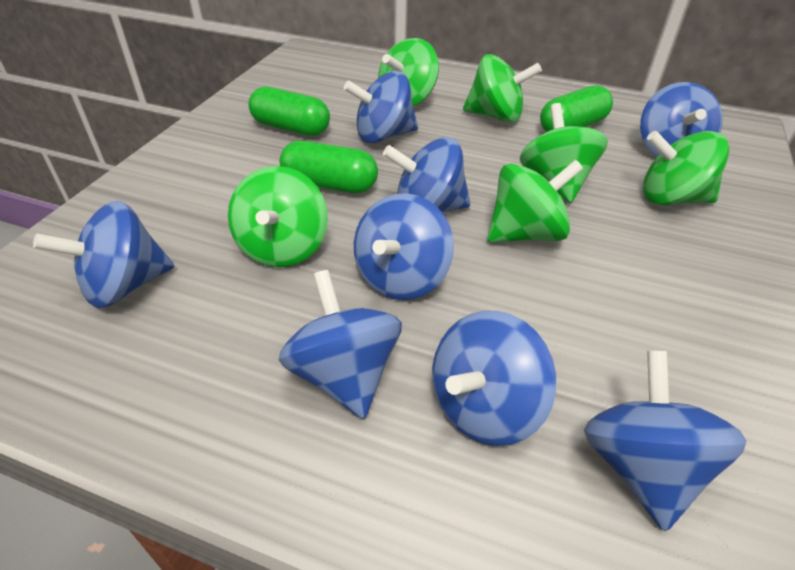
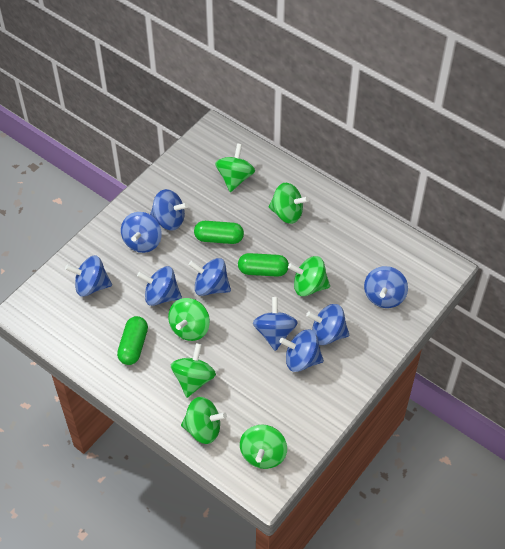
blue spinning top: [33,201,174,308] [279,270,402,419] [344,71,418,143] [354,193,454,300] [383,137,471,212] [432,311,556,446] [584,351,746,531] [640,82,723,157] = 8 -> [65,256,112,297] [121,212,162,253] [137,266,182,306] [150,189,188,231] [189,258,231,296] [253,297,298,351] [279,330,324,372] [306,304,349,345] [364,266,408,308] = 9
green spinning top: [228,166,328,267] [378,38,439,106] [463,54,542,123] [487,160,583,243] [520,103,608,203] [643,131,729,205] = 6 -> [168,298,210,341] [171,343,216,398] [181,397,227,444] [215,143,255,192] [240,425,287,469] [269,183,309,224] [288,256,330,296] = 7

